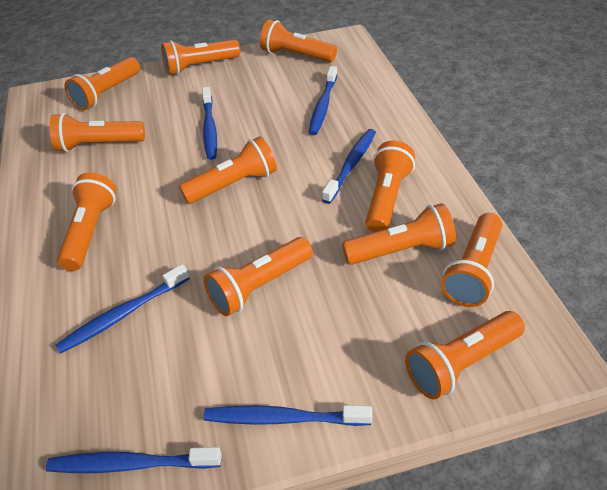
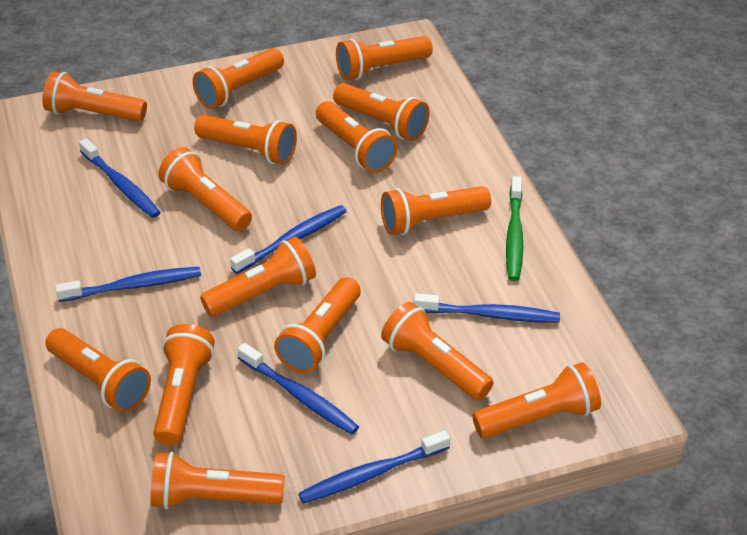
green toothbrush: none = 0 -> [506,176,523,281] = 1
orange flashlight: [49,113,145,152] [57,173,116,271] [65,57,140,110] [161,40,240,75] [179,137,277,204] [204,237,313,316] [260,19,337,62] [342,203,456,265] [365,140,415,232] [405,311,525,400] [441,213,502,307] = 11 -> [42,71,147,122] [45,328,151,412] [150,452,285,510] [153,324,214,445] [158,147,252,231] [192,48,284,109] [194,115,297,165] [200,237,316,317] [274,277,361,373] [316,101,398,173] [333,83,429,141] [336,36,433,80] [381,186,491,235] [381,302,494,401] [472,362,601,438] = 15

